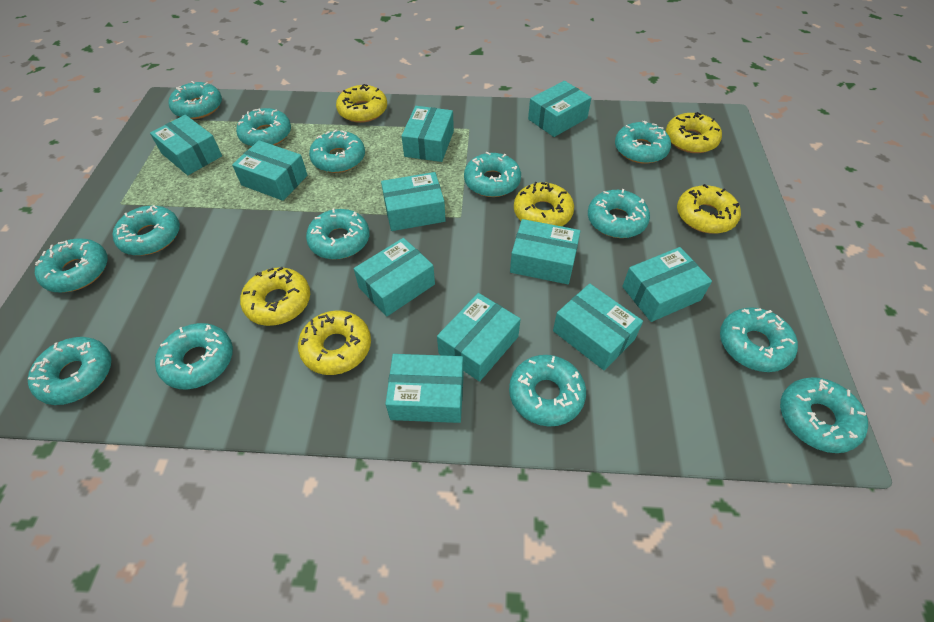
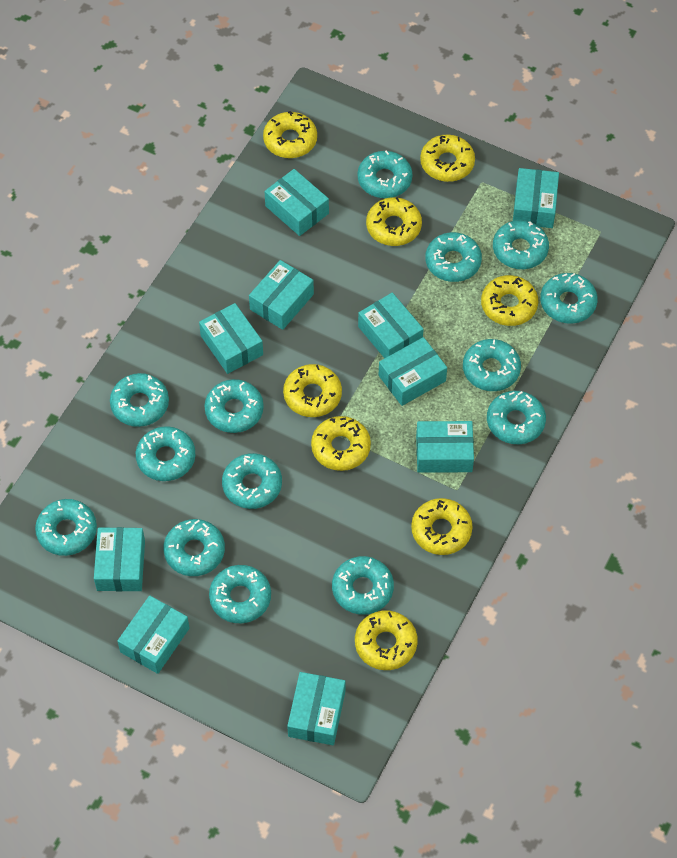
turquoise box: [150,115,222,175] [232,140,308,201] [354,238,435,316] [381,172,446,231] [385,354,464,423] [402,106,454,162] [437,293,521,382] [510,219,580,284] [528,81,592,137] [553,283,643,370] [622,247,712,322] = 11 -> [94,527,145,591] [117,595,189,674] [199,303,263,374] [249,260,314,330] [265,169,329,236] [287,672,345,745] [358,293,423,358] [379,337,447,406] [416,421,474,473] [513,168,559,228] = 10
yellow donut: [240,267,310,326] [298,310,371,375] [336,84,387,123] [514,182,574,226] [666,112,722,153] [677,184,741,234] = 6 -> [263,111,317,158] [283,364,342,417] [311,416,371,471] [355,610,418,670] [366,197,422,246] [411,498,473,555] [420,134,475,182] [481,275,538,326] = 8

